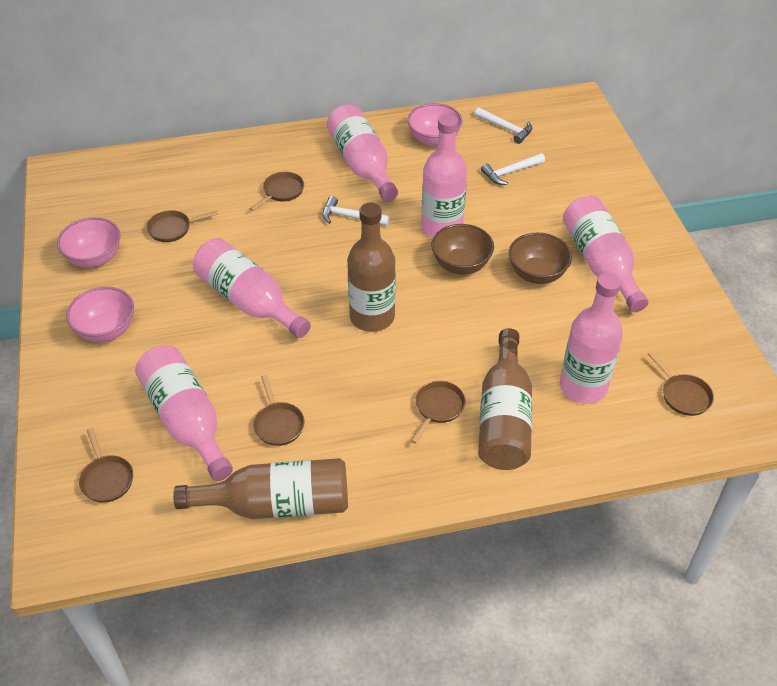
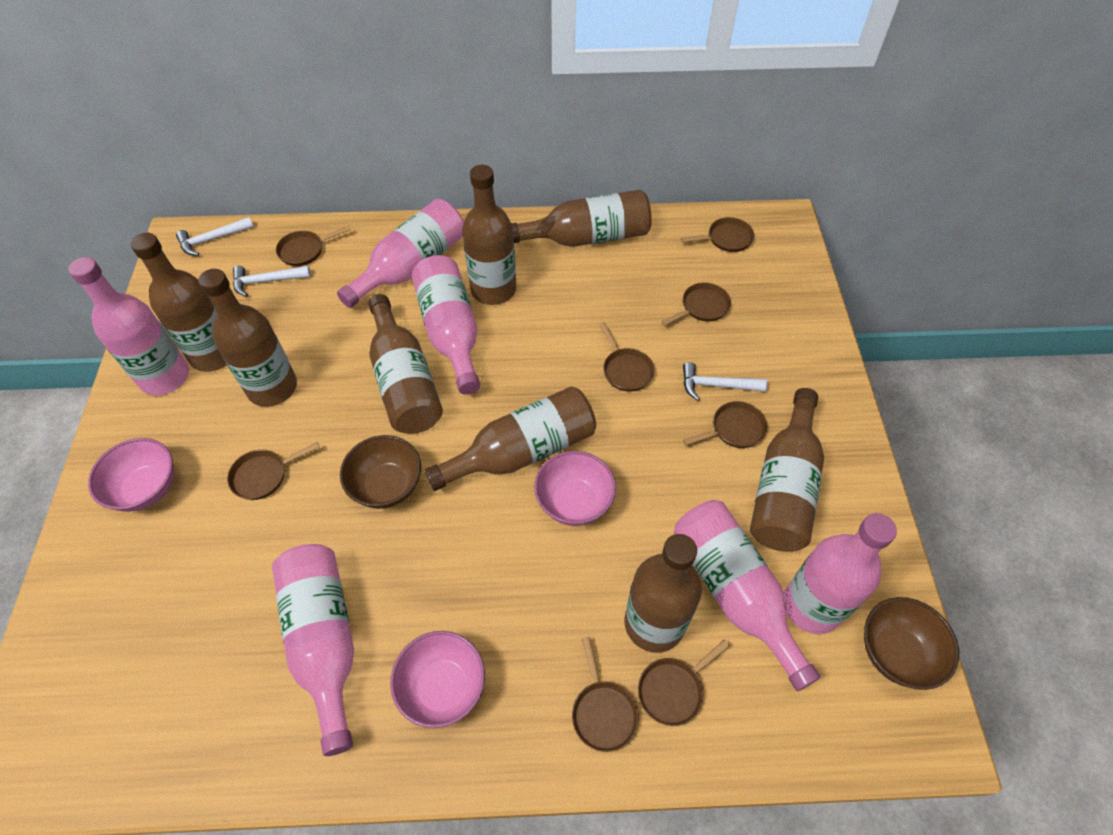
brown bottle: [173,458,348,519] [347,203,396,332] [478,328,532,470] = 3 -> [131,233,227,372] [198,269,297,407] [368,294,443,434] [425,386,596,491] [462,165,516,305] [511,190,652,247] [624,534,702,653] [750,388,824,552] = 8
brown pan: [79,428,133,503] [146,210,218,242] [250,172,304,211] [253,375,304,446] [411,381,466,444] [648,351,714,416] = 6 -> [227,442,320,500] [276,226,351,266] [572,637,639,752] [600,323,655,391] [638,639,730,726] [661,283,731,326] [681,217,754,252] [683,401,767,448] = 8

